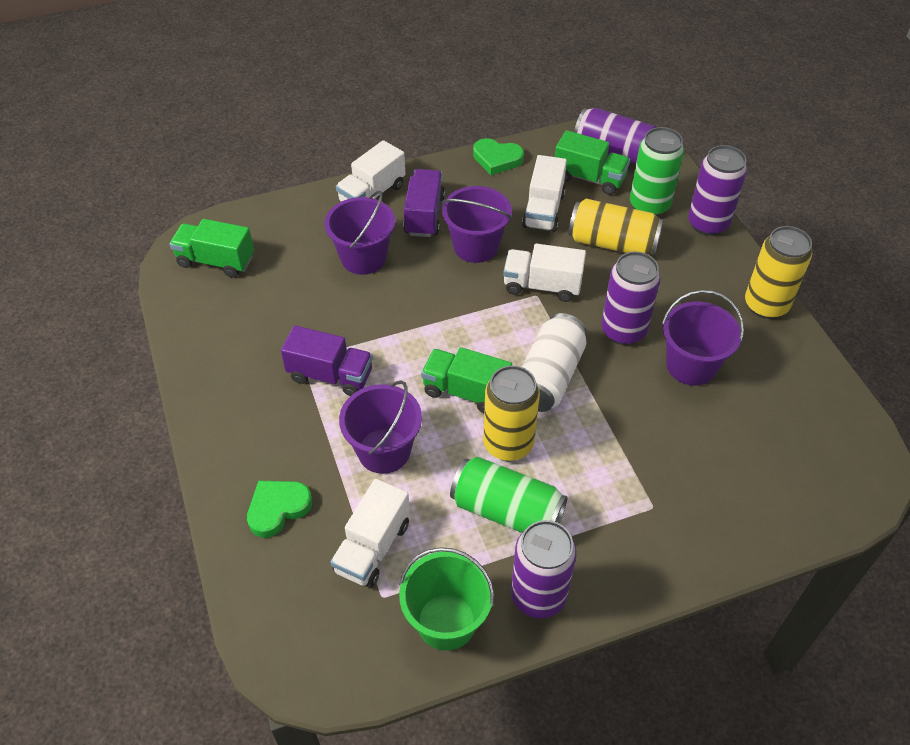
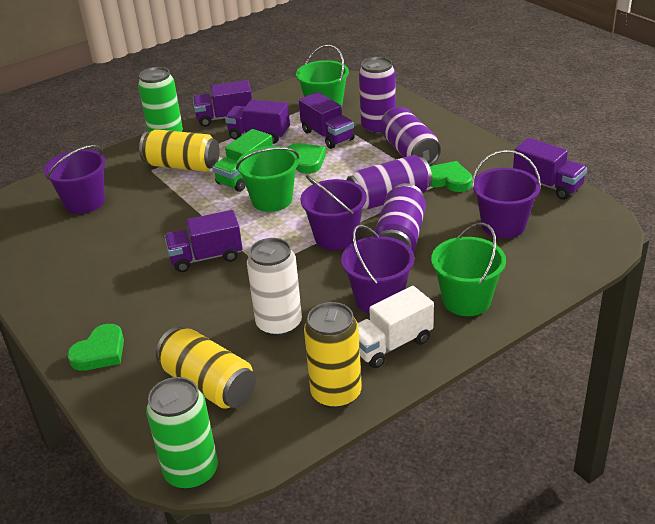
green bucket: [399,547,494,651] = 1 -> [236,146,299,212] [296,44,349,108] [431,223,506,316] = 3
green heart: [247,481,312,538] [473,138,524,175] = 2 -> [67,324,124,371] [287,143,326,174] [430,161,472,192] = 3
green truck: [170,219,254,278] [421,347,512,413] [555,130,630,195] = 3 -> [212,129,273,192] = 1
purple truck: [281,325,373,396] [403,169,445,237] = 2 -> [164,210,242,272] [193,80,252,127] [225,99,290,144] [299,92,354,149] [513,138,587,200] = 5
white truck: [331,479,410,588] [336,140,405,202] [503,244,586,302] [522,155,567,232] = 4 -> [358,286,434,368] = 1

